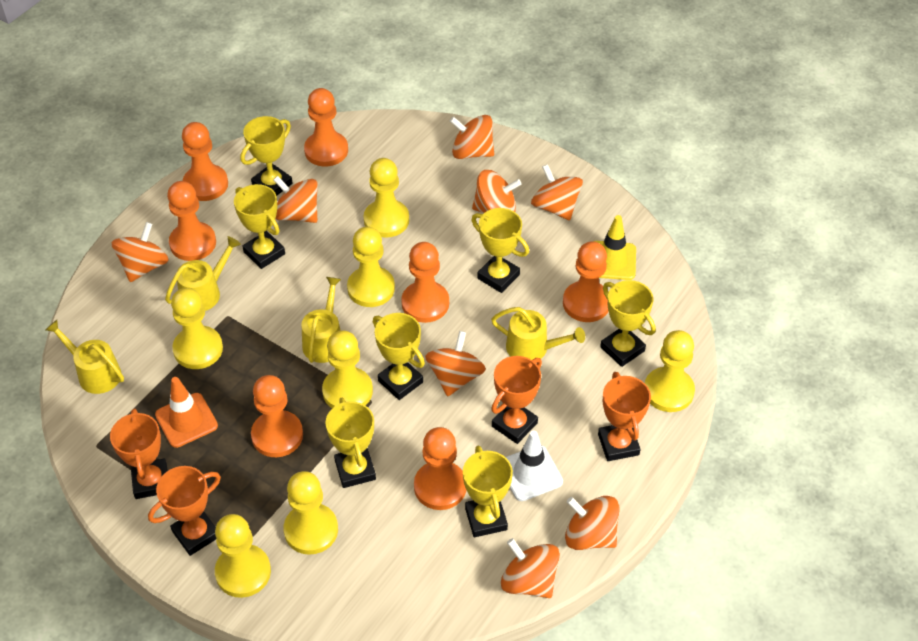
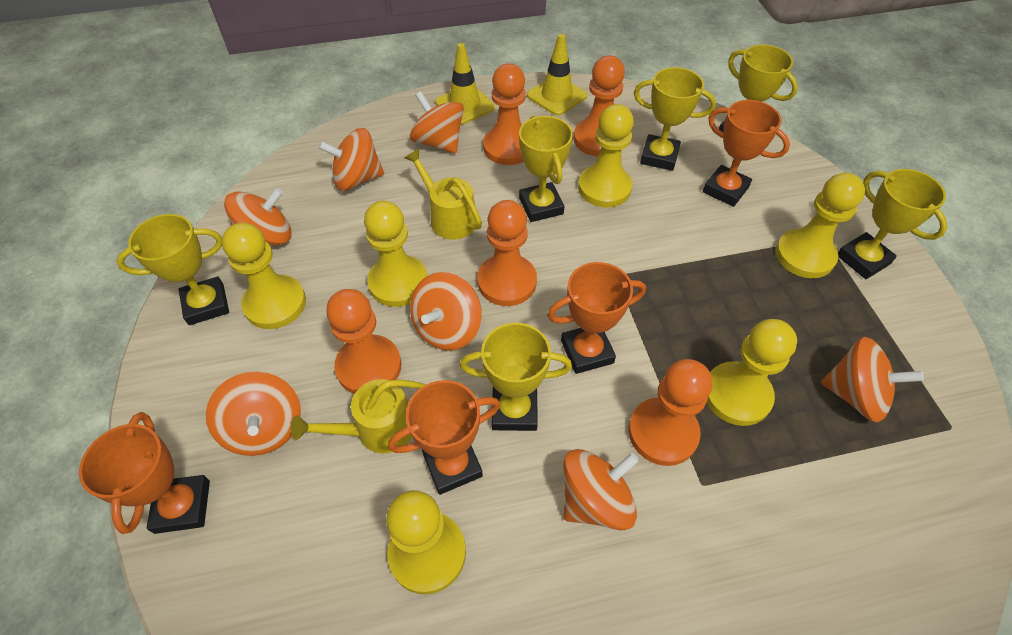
orange pawn: [167,181,216,261] [182,122,228,201] [251,375,303,457] [304,88,348,167] [401,242,449,323] [414,427,466,510] [563,241,609,322] = 7 -> [326,289,401,394] [477,200,537,306] [483,64,526,165] [573,55,625,156] [628,359,712,466] = 5
orange spinning top: [112,222,169,282] [273,176,318,223] [425,331,486,396] [450,115,494,159] [472,170,522,213] [501,538,560,598] [531,164,583,221] [565,496,620,550] = 8 -> [206,372,301,456] [224,188,291,245] [318,128,384,191] [410,91,464,153] [410,272,482,351] [563,449,639,530] [821,337,924,422] = 7
orange traffic cone: [155,377,218,448] = 1 -> none = 0
white traffic cone: [506,431,563,501] = 1 -> none = 0
yellow pawn: [171,288,223,369] [215,514,271,598] [284,471,338,555] [322,330,373,408] [347,226,395,307] [364,158,409,238] [645,330,695,412] = 7 -> [222,222,306,329] [364,201,427,307] [386,490,466,595] [578,104,634,208] [707,319,797,426] [775,173,865,278] = 6
yellow traffic cone: [594,215,636,280] = 1 -> [435,43,495,125] [527,34,587,116] = 2
yellow trophy: [234,184,285,269] [240,116,293,196] [326,398,376,488] [373,313,425,400] [463,446,513,537] [471,208,529,293] [600,280,656,367] = 7 -> [116,214,229,325] [460,323,572,431] [519,116,573,222] [634,67,716,171] [719,45,798,132] [838,169,947,279] = 6
yellow watering can: [45,320,124,394] [165,236,241,311] [301,277,341,363] [491,307,585,360] = 4 -> [291,379,426,453] [405,149,482,240] = 2

